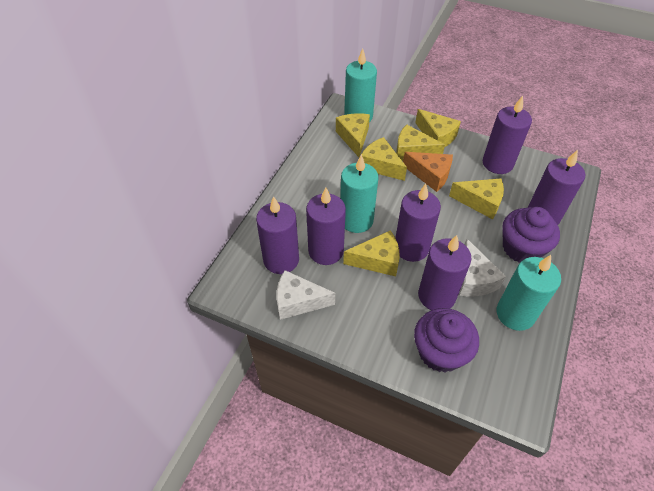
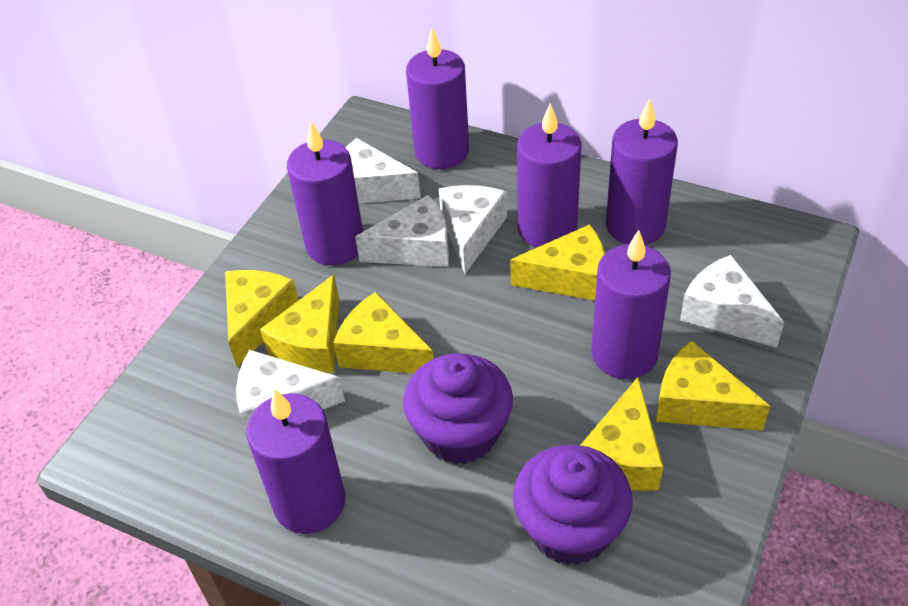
orange cheese: [403,152,453,192] = 1 -> none = 0
turquoise candle: [340,154,379,233] [344,49,377,122] [497,255,561,331] = 3 -> none = 0
white cheese: [277,270,335,320] [459,239,506,297] = 2 -> [236,350,345,431] [346,138,421,203] [355,195,449,267] [439,185,507,274] [680,255,784,348] = 5

